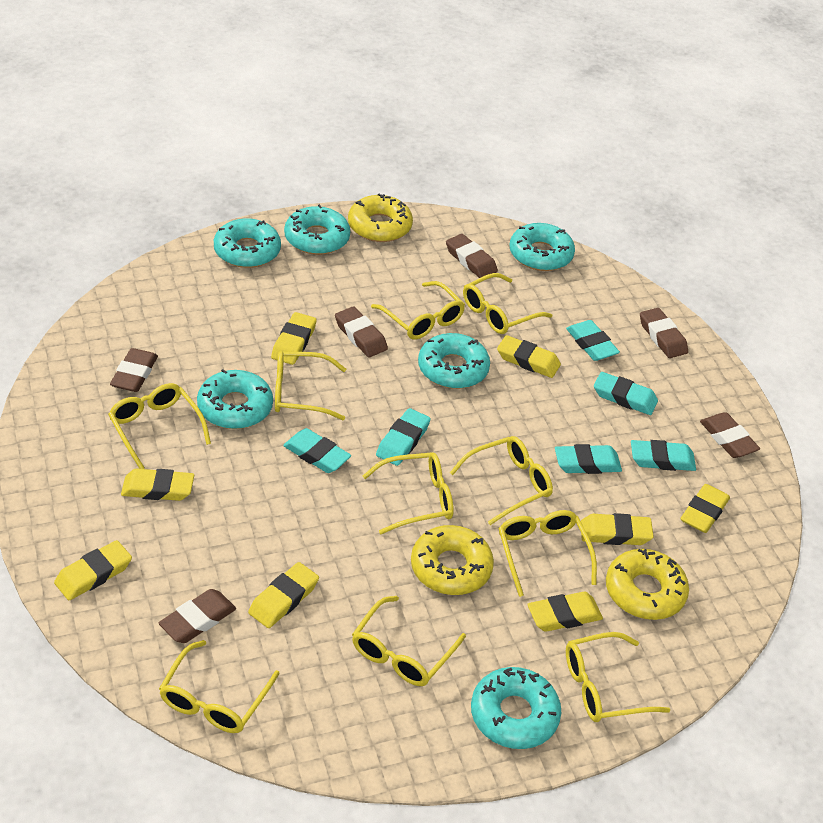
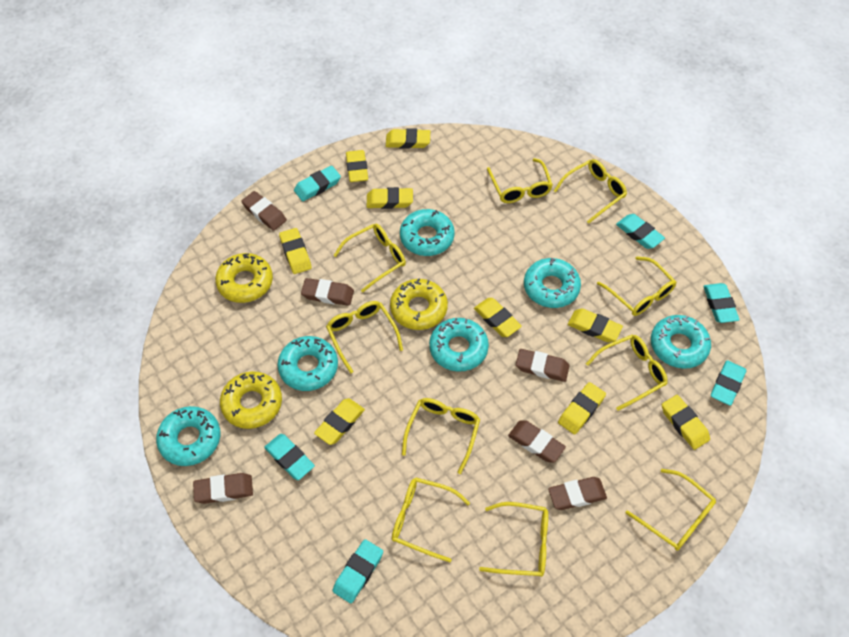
yellow eraser: [54,540,132,600] [121,469,194,501] [248,562,319,628] [271,312,317,365] [497,335,561,378] [527,592,603,632] [581,513,654,545] [681,484,730,533] = 8 -> [279,228,312,274] [314,398,365,445] [346,150,368,182] [367,187,413,209] [386,128,430,149] [474,298,522,337] [558,382,606,434] [568,309,623,342] [662,395,710,450] = 9

